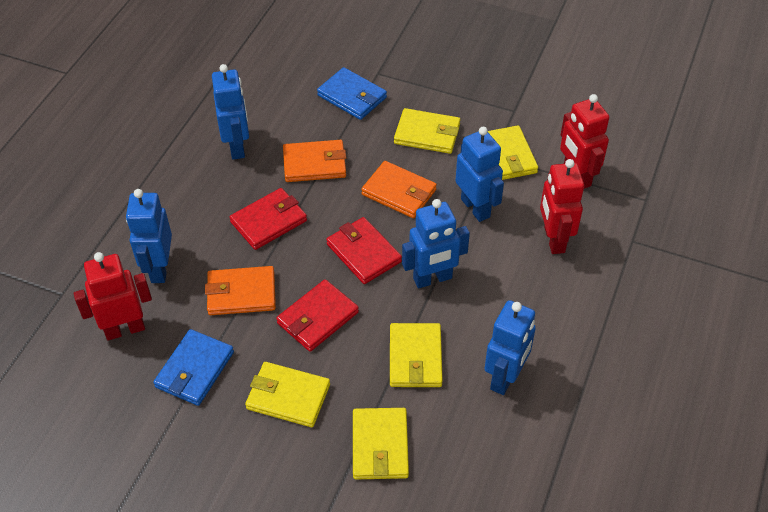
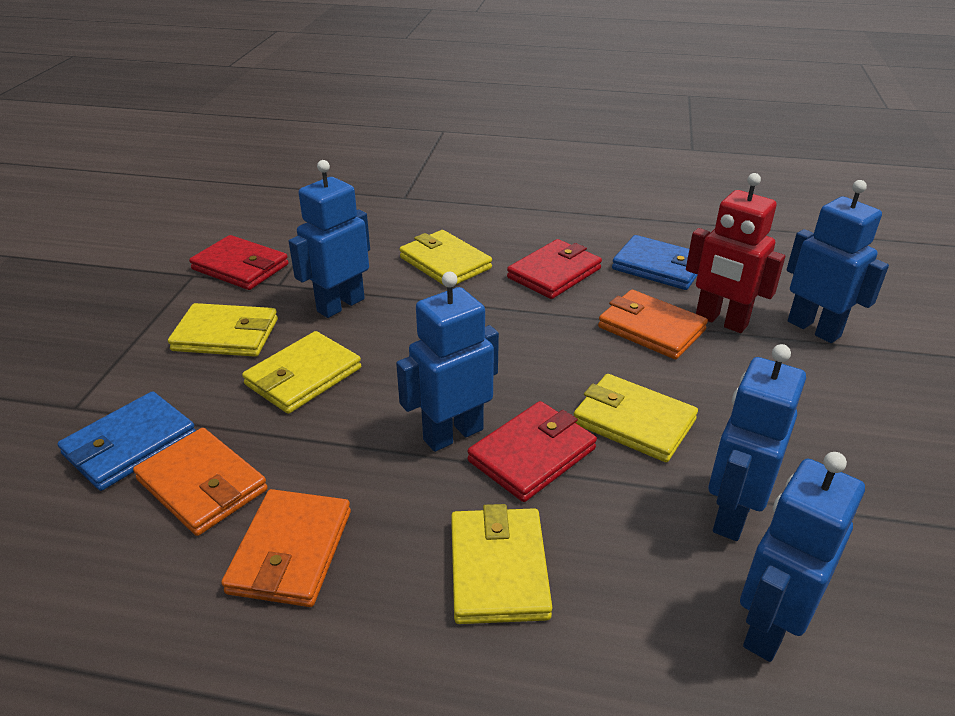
red robot: [74,252,152,340] [540,159,584,254] [560,94,609,189] = 3 -> [686,173,785,333] = 1

